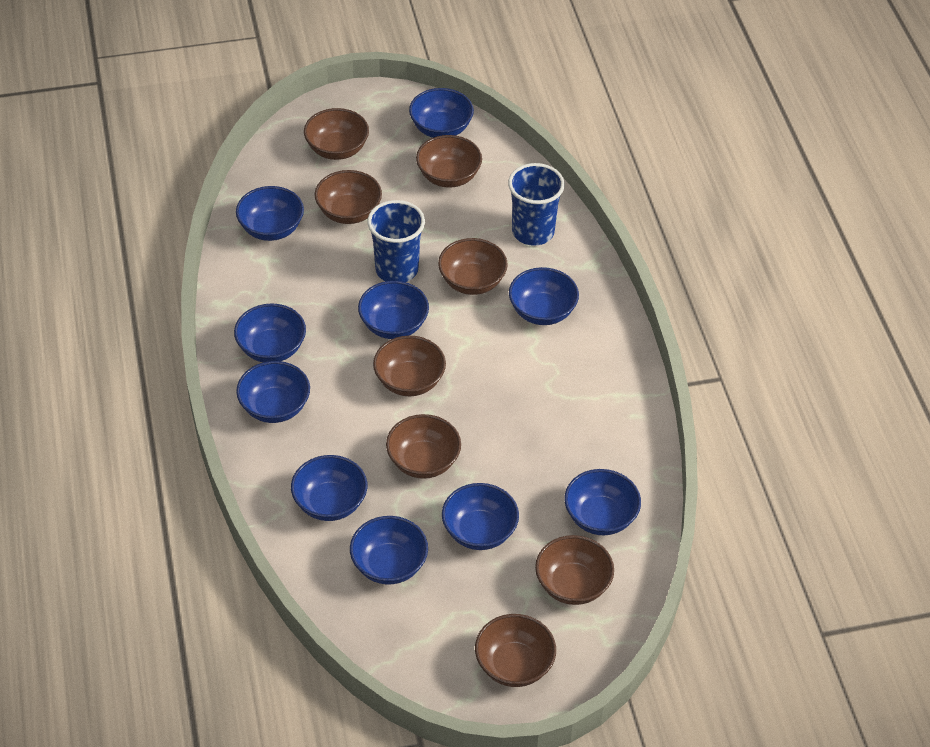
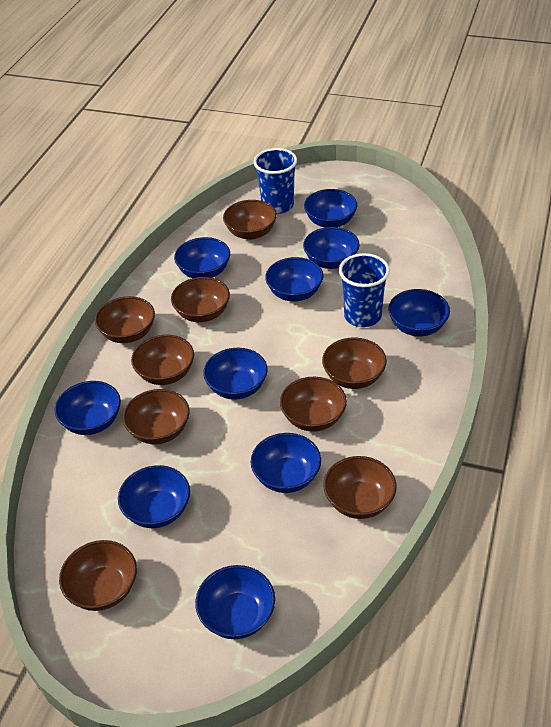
brown bowl: [304,108,369,160] [315,170,382,224] [373,336,446,396] [386,414,461,479] [416,135,482,188] [438,238,508,295] [475,614,556,687] [535,535,614,605] = 8 -> [59,540,137,611] [95,296,155,343] [123,389,190,444] [131,335,194,385] [171,277,230,322] [223,200,277,240] [280,377,347,432] [322,337,387,389] [323,456,396,519] = 9

